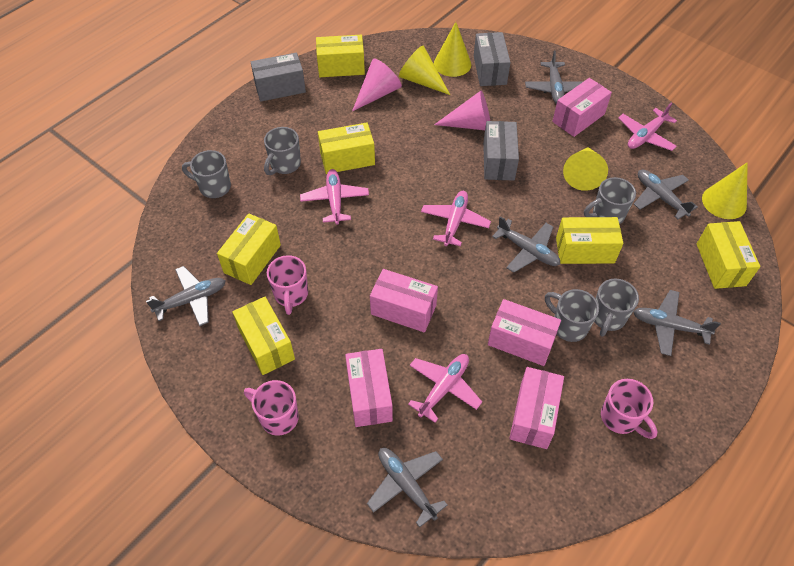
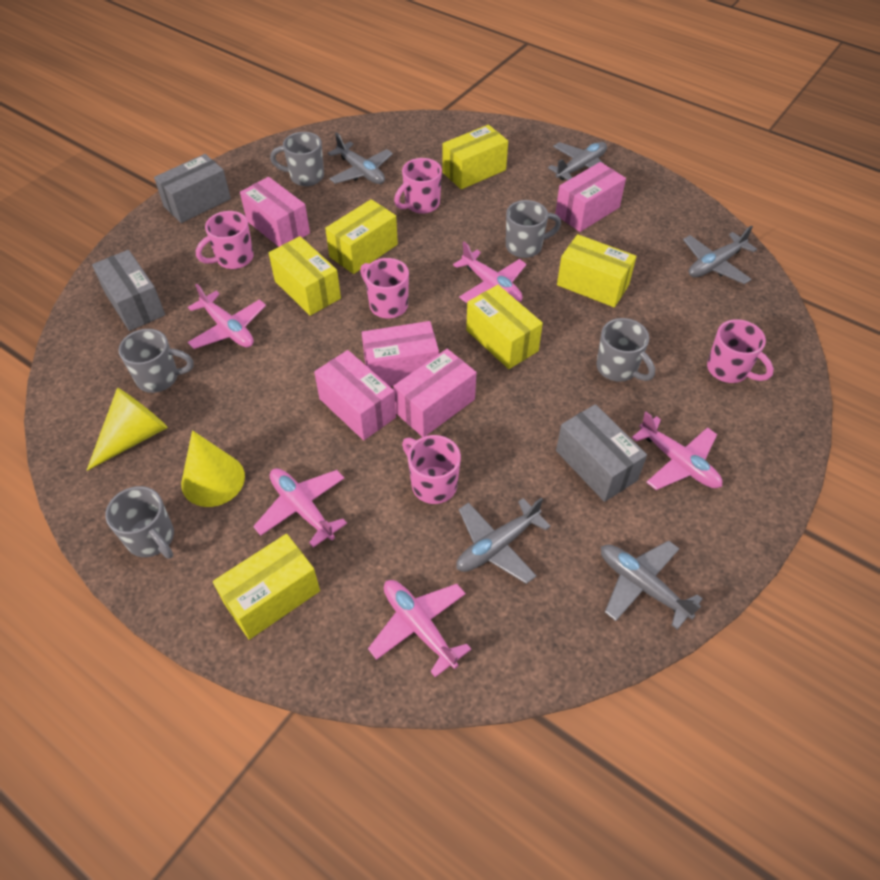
grey plane: [146,266,226,326] [367,448,447,527] [492,216,560,273] [525,50,584,104] [633,290,721,356] [634,169,698,219] = 6 -> [328,132,393,184] [456,498,551,584] [548,142,607,180] [601,540,703,630] [683,225,757,284] = 5
pink cone: [352,59,402,111] [434,91,490,130] = 2 -> none = 0
pink mug: [244,380,299,436] [267,255,308,315] [601,379,658,439] = 3 -> [196,211,254,269] [360,258,409,318] [394,158,442,214] [402,435,461,504] [707,319,774,383] = 5
pink plane: [300,169,369,225] [408,354,482,423] [421,191,491,246] [618,103,677,151] = 4 -> [187,284,266,349] [253,468,347,548] [368,580,471,677] [453,242,527,303] [632,412,722,490] = 5
yellow cone: [399,45,450,95] [434,22,471,77] [563,147,608,191] [702,162,748,219] = 4 -> [86,388,168,471] [181,430,245,507] = 2

